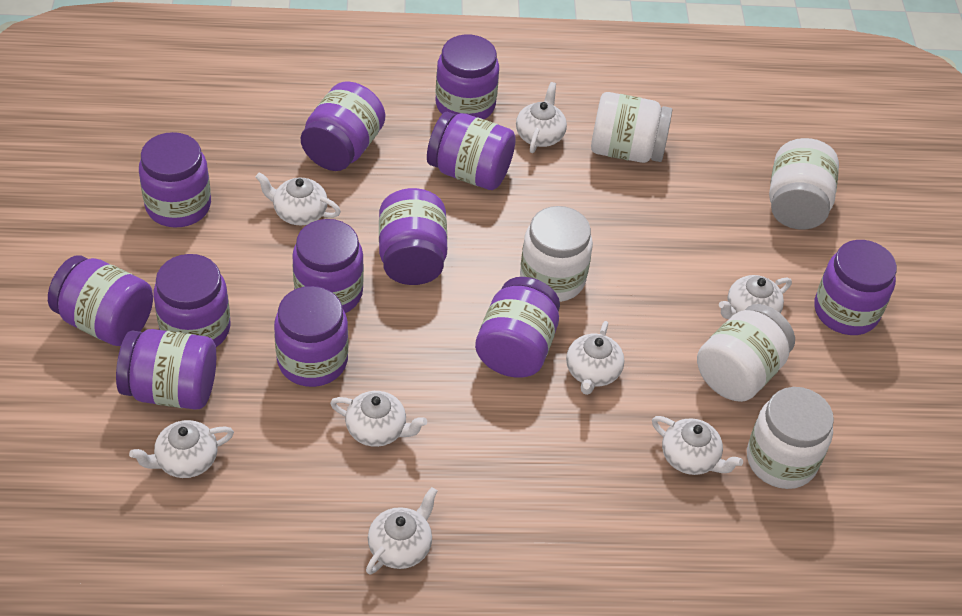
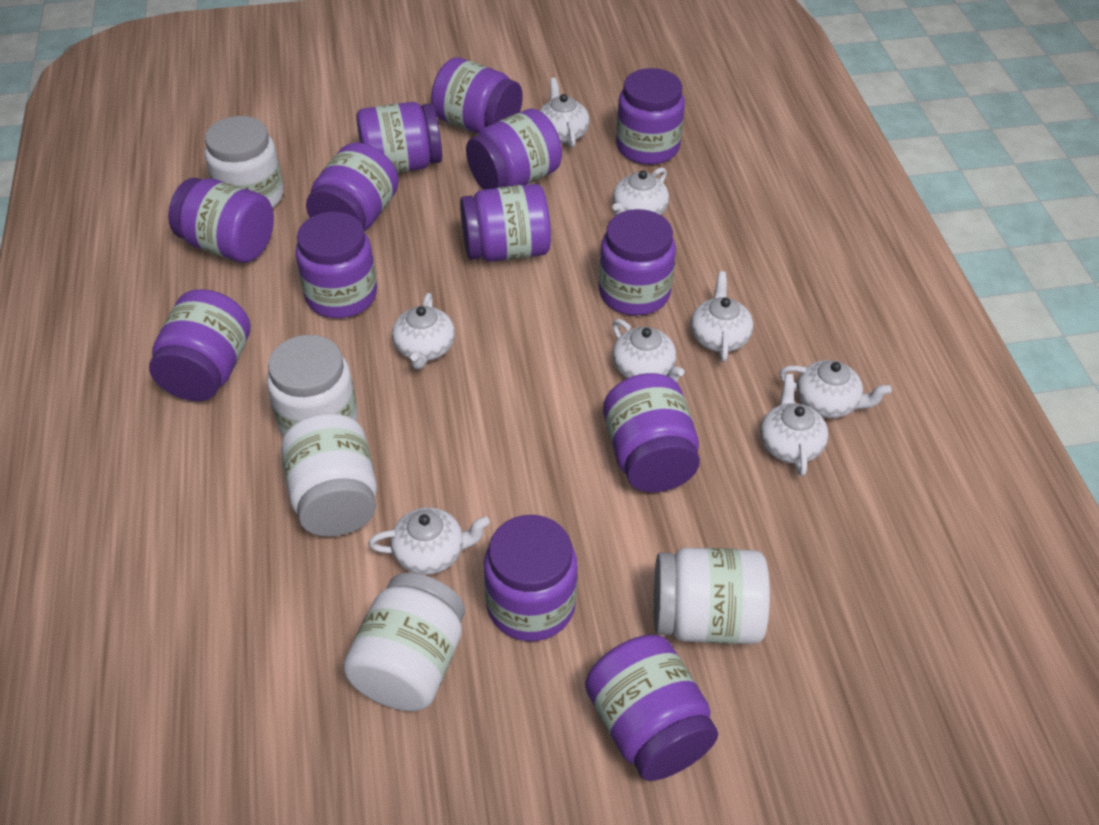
purple jar: [48,255,153,346] [116,329,216,410] [139,132,211,228] [154,254,231,347] [274,286,348,387] [292,219,364,313] [301,82,385,171] [379,188,447,285] [427,112,516,190] [435,34,499,119] [475,277,560,378] [814,240,897,335] = 12 -> [149,289,251,401] [168,178,274,263] [295,212,377,318] [306,143,399,231] [356,102,442,173] [431,57,523,134] [460,184,551,262] [466,109,562,190] [484,515,578,641] [585,635,718,781] [599,209,676,316] [603,373,700,492] [616,68,685,165] = 13

